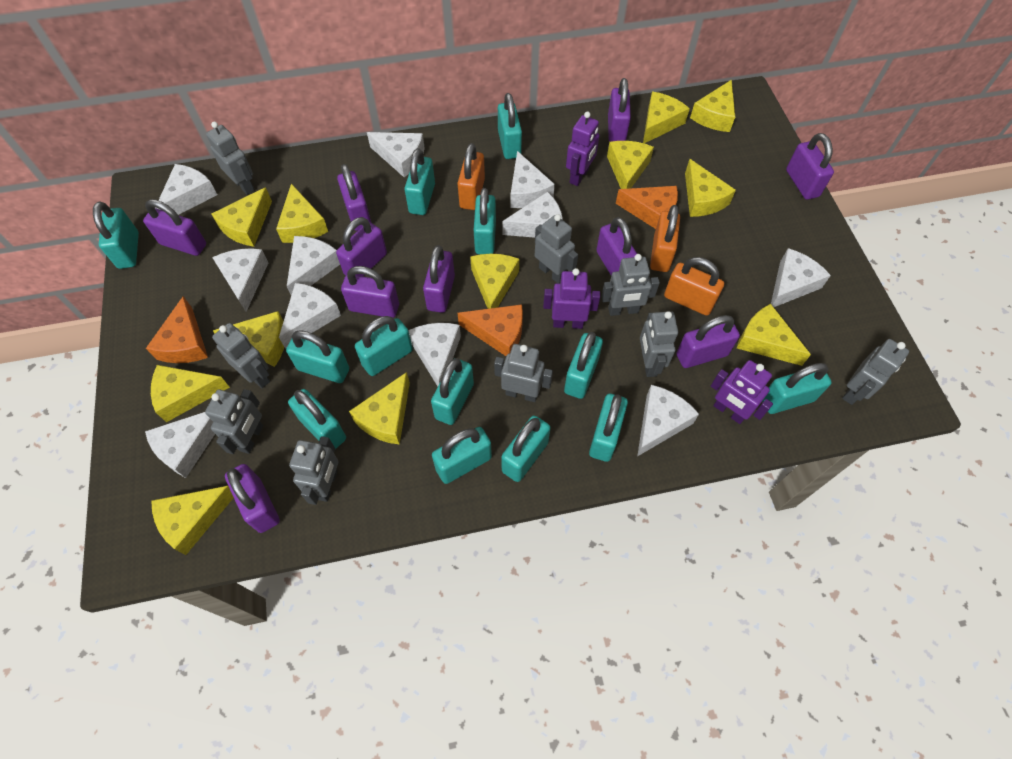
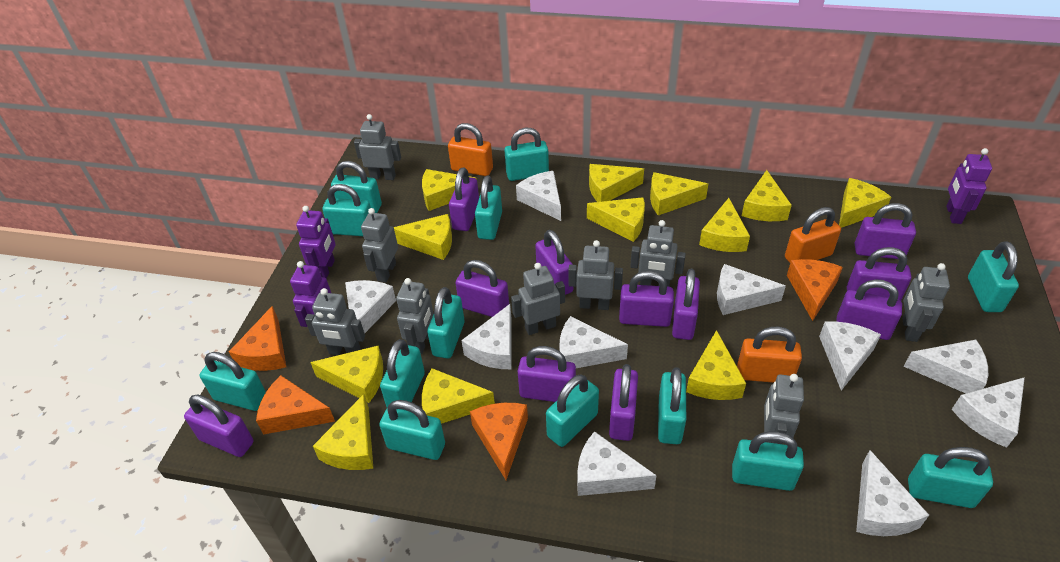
orange cheese: [146,296,208,363] [457,304,523,356] [616,186,678,229] = 3 -> [229,306,286,371] [256,375,335,434] [470,403,528,480] [787,259,843,321] = 4
purple padlock: [143,199,206,256] [225,464,280,533] [336,217,387,276] [337,164,371,231] [341,266,399,318] [423,245,455,313] [596,217,637,275] [608,78,631,142] [677,315,740,368] [786,133,834,200] = 10 -> [184,395,254,457] [449,168,479,231] [455,260,509,317] [518,346,576,402] [535,230,574,295] [609,364,638,441] [619,271,674,327] [672,269,700,340] [836,279,902,340] [847,247,911,301] [855,203,916,259] = 11
white cheese: [145,412,215,478] [155,164,217,215] [212,248,269,312] [279,283,341,349] [287,236,340,295] [367,132,425,177] [408,323,461,386] [502,191,563,238] [510,151,555,208] [637,385,699,456] [771,248,831,307] = 11 -> [345,280,396,333] [461,304,511,369] [516,171,561,221] [560,316,628,368] [577,431,657,496] [717,264,786,315] [819,321,881,391] [856,450,929,536] [904,340,988,393] [952,377,1025,448] = 10

